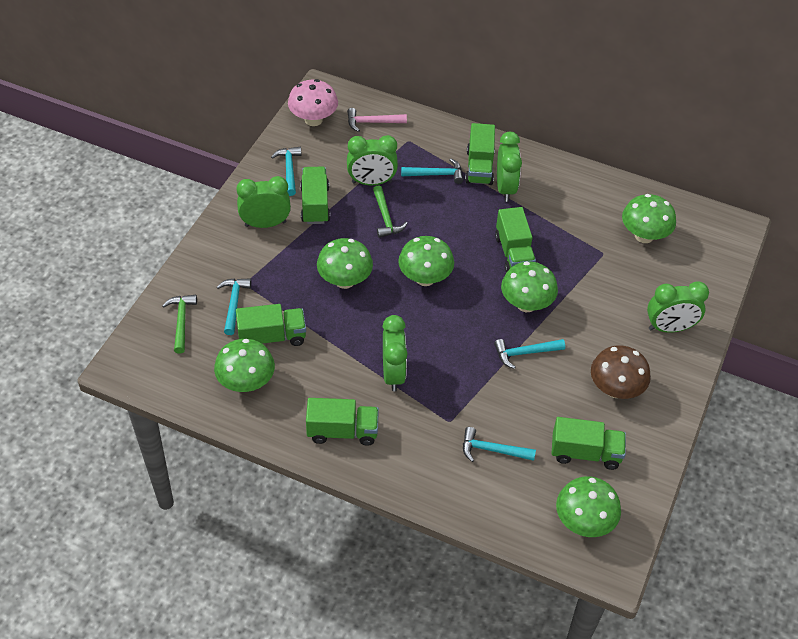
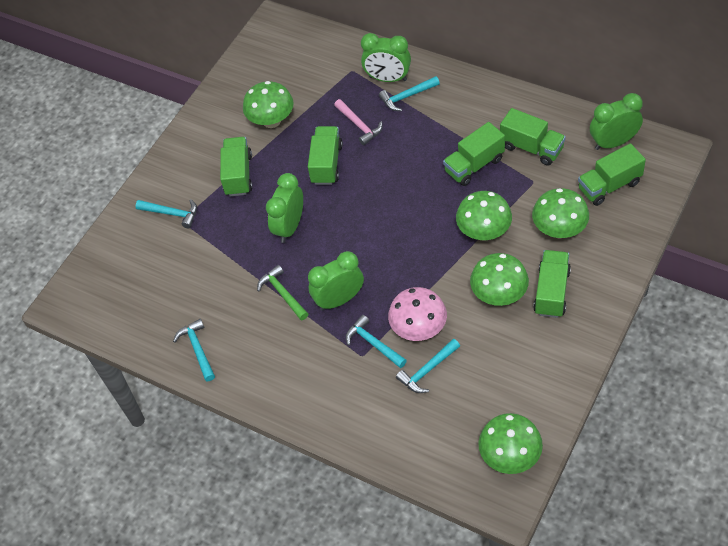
brown mushroom: [591,345,651,399] = 1 -> none = 0
green clock: [237,176,291,228] [347,135,398,185] [382,315,408,392] [497,132,522,202] [647,282,709,333] = 5 -> [266,173,303,243] [308,251,364,311] [361,33,411,82] [590,93,643,150] = 4
green hammer: [162,295,197,354] [373,185,408,238] = 2 -> [257,265,308,320] = 1
green mushroom: [214,339,275,392] [317,238,373,289] [398,236,454,286] [501,262,558,312] [556,476,621,537] [622,194,676,243] = 6 -> [243,81,294,128] [456,191,512,241] [470,253,529,306] [478,413,543,474] [532,188,589,239] = 5

